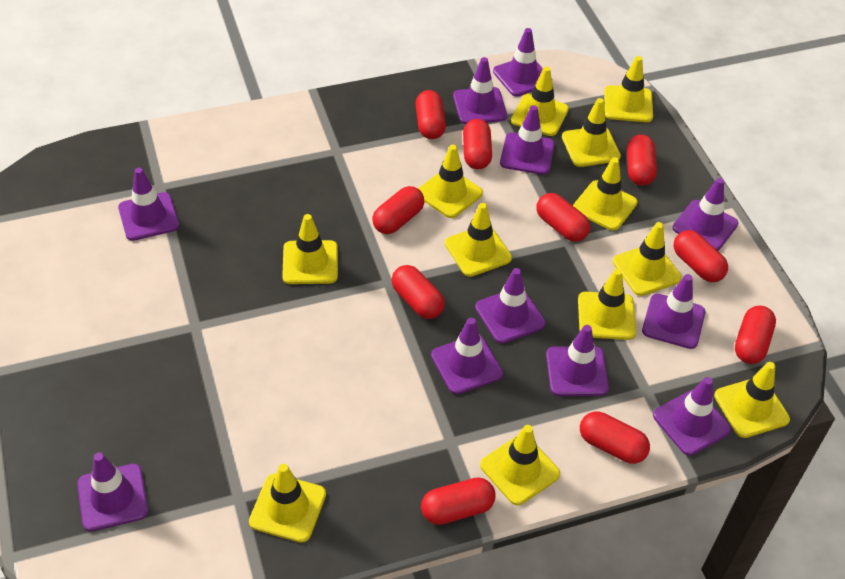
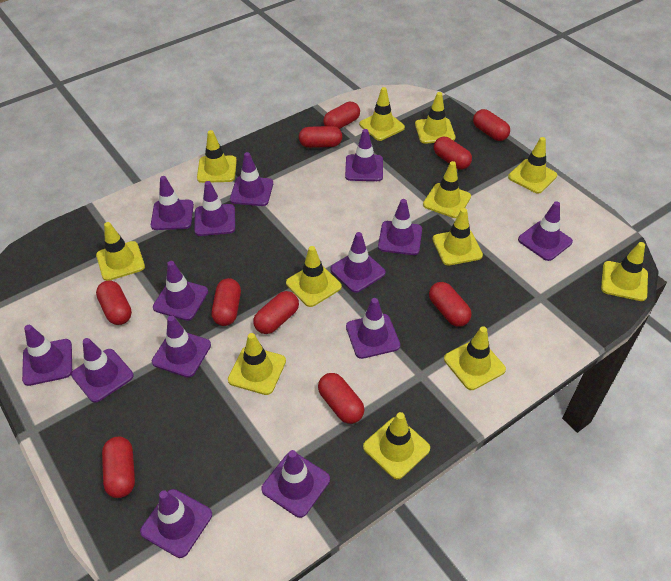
purple traffic cone: [77,453,148,531] [118,168,179,241] [431,318,503,394] [453,57,507,124] [475,268,546,344] [493,28,543,97] [500,105,555,175] [546,325,609,396] [642,274,705,349] [653,377,731,456] [672,178,738,251] = 11 -> [22,325,72,386] [71,338,134,403] [140,489,212,558] [151,176,194,230] [152,316,211,377] [153,261,208,321] [194,181,235,236] [230,152,273,206] [261,450,330,518] [330,232,386,293] [345,129,383,181] [346,298,400,359] [378,199,422,255] [518,201,573,261] = 14

